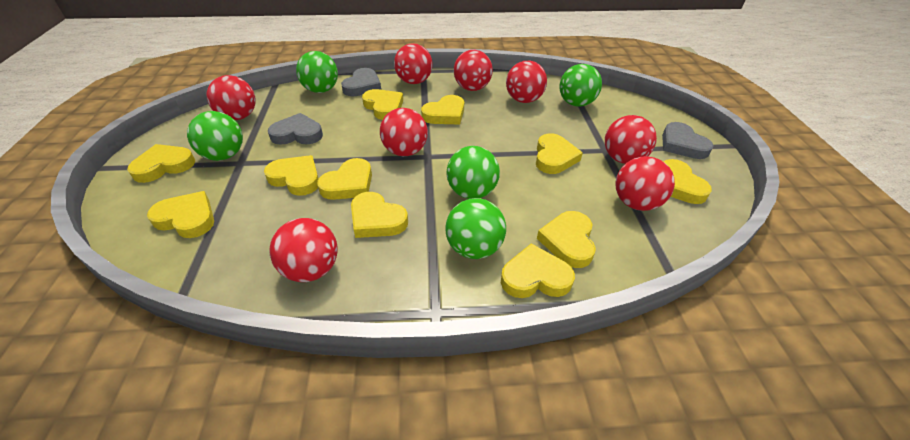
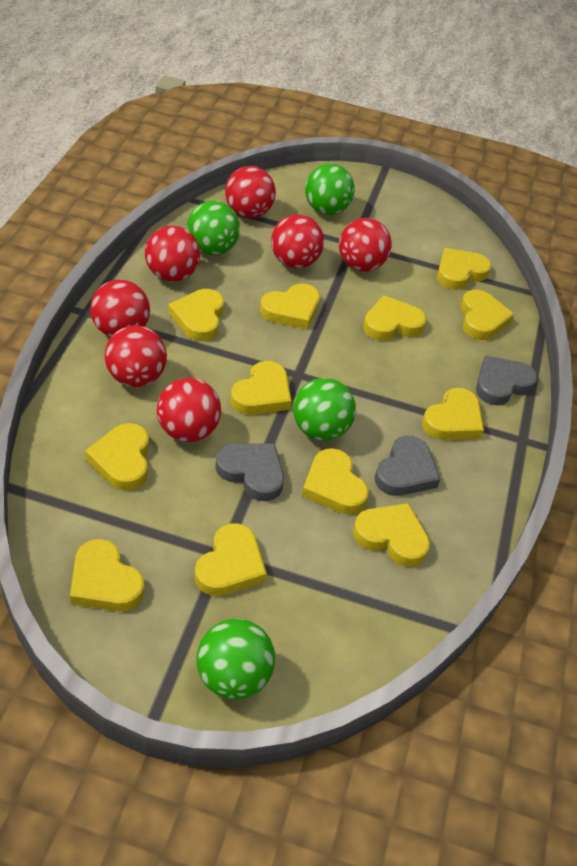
green ball: [187,111,243,161] [296,51,338,93] [445,198,506,259] [446,146,500,199] [559,64,602,107] = 5 -> [187,201,240,255] [196,618,275,700] [293,378,356,441] [305,164,355,215] = 4
red ball: [207,75,256,120] [269,218,338,282] [380,108,428,156] [394,43,432,84] [454,50,493,91] [506,61,547,103] [605,115,657,164] [615,156,675,211] = 8 -> [90,280,150,337] [104,325,167,387] [145,226,200,282] [156,378,221,442] [225,166,276,218] [271,214,324,268] [339,218,392,272] = 7
yellow heart: [127,144,195,183] [147,191,214,238] [264,155,318,196] [317,158,372,200] [351,192,408,238] [362,89,403,120] [421,95,464,125] [501,243,575,298] [536,133,583,174] [537,211,596,268] [663,159,712,204] = 11 -> [70,539,144,611] [85,423,149,490] [168,289,224,341] [195,523,267,596] [231,361,291,415] [260,283,320,329] [302,448,369,515] [353,503,430,567] [363,295,426,341] [422,388,484,440] [437,248,491,290] [460,290,514,340] = 12

